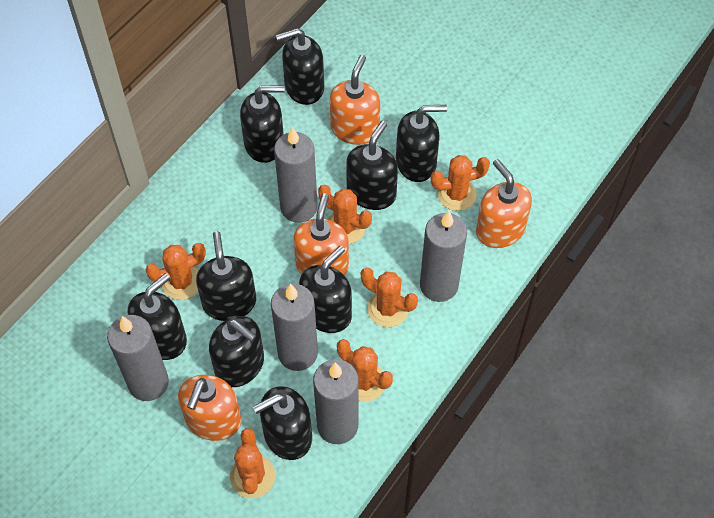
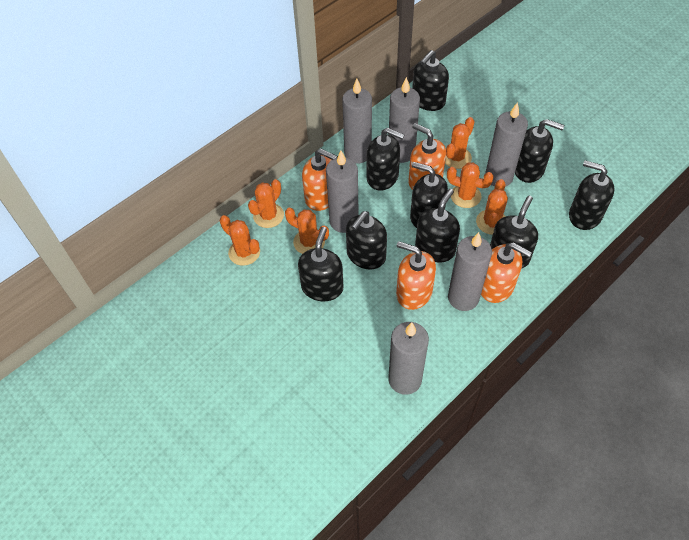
grey candle: [107,315,169,401] [271,284,318,371] [274,127,318,223] [313,359,359,444] [420,211,467,302] = 5 -> [326,151,359,233] [342,79,372,163] [388,322,429,395] [389,77,420,163] [448,232,492,311] [485,102,528,187] = 6

